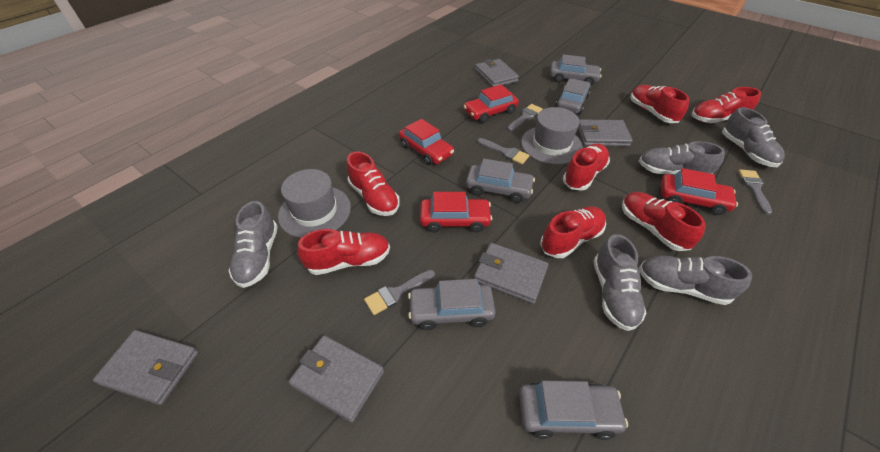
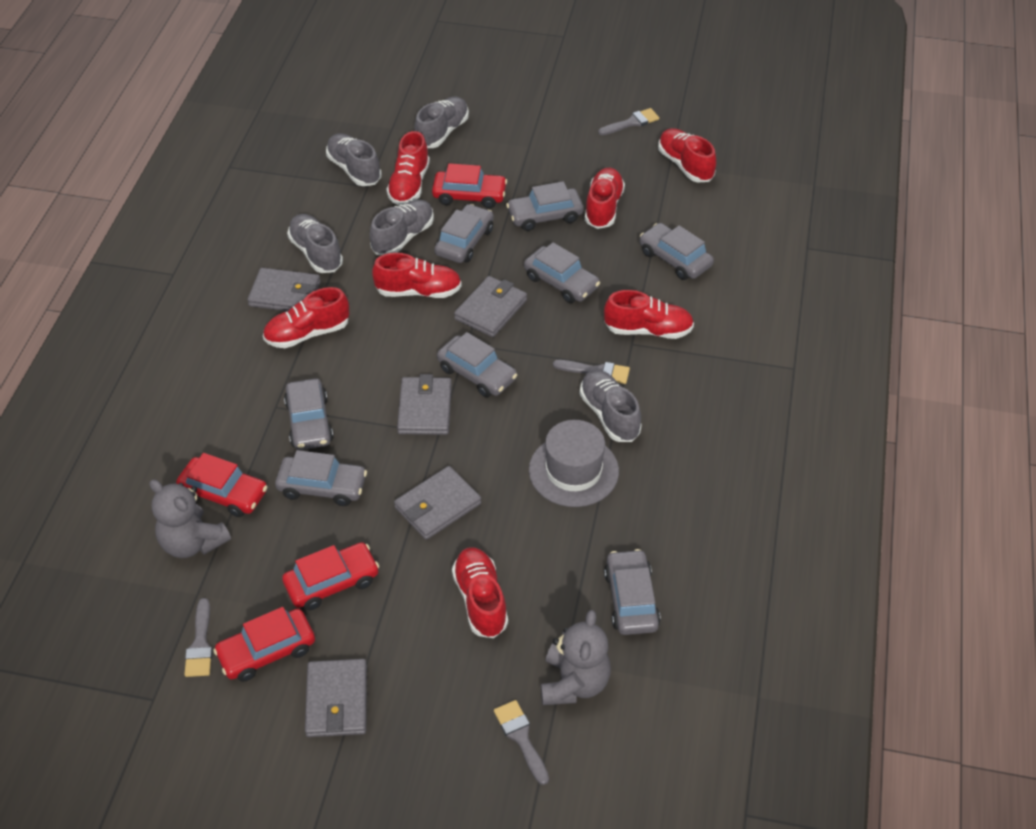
grey car: [408,279,496,330] [466,159,535,203] [519,381,628,440] [550,54,602,86] [555,78,591,114] = 5 -> [275,450,367,506] [284,378,333,450] [434,204,494,263] [437,332,517,397] [506,181,584,231] [524,242,600,303] [604,549,661,635] [640,223,714,280] = 8
grey hat: [278,169,351,238] [521,107,583,165] = 2 -> [529,420,619,507] = 1
grey teddy bear: none = 0 -> [149,479,231,558] [541,610,611,705] = 2

